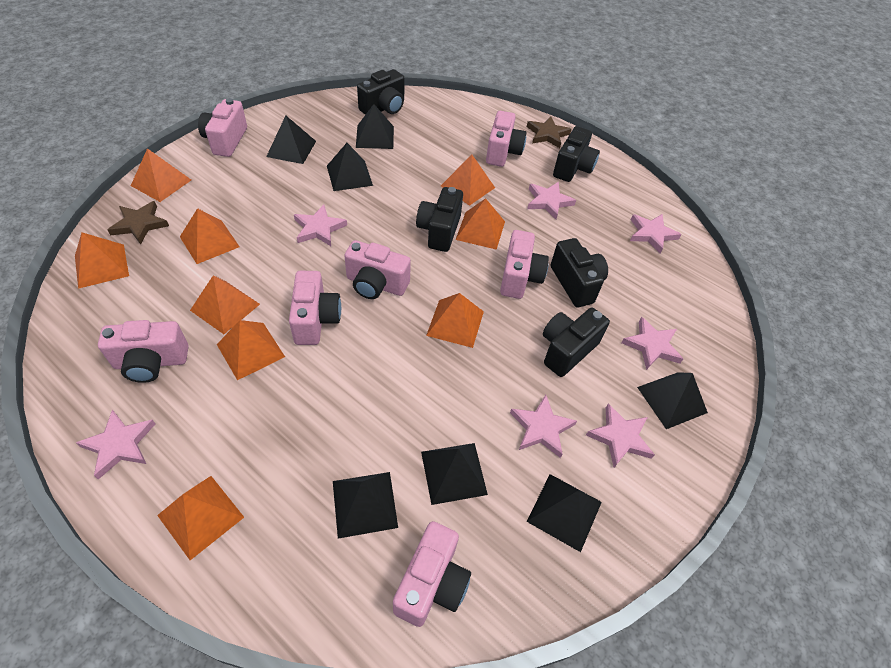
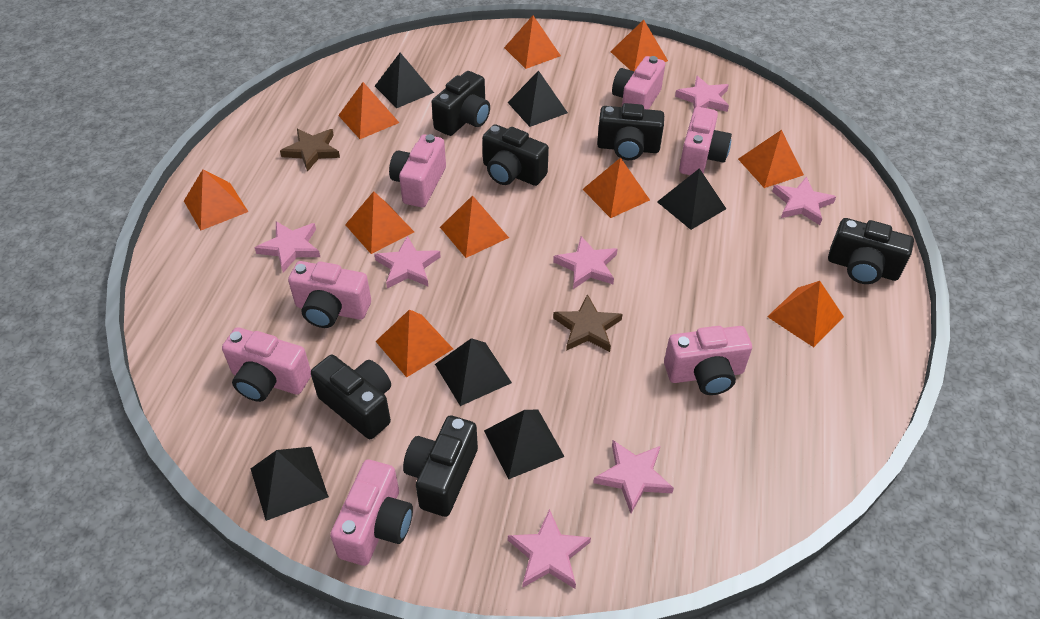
black camera: [357,69,405,115] [416,187,463,252] [543,308,610,377] [551,238,608,307] [553,126,600,182] = 5 -> [311,355,391,439] [403,416,478,517] [432,71,490,136] [482,124,549,186] [597,103,664,160] [828,218,914,284] = 6
black pyramid: [266,116,316,164] [327,143,373,191] [333,472,398,539] [356,104,394,149] [421,443,488,505] [526,474,602,552] [637,372,708,429] = 7 -> [251,447,329,521] [375,53,434,108] [435,338,512,406] [484,410,565,479] [507,70,568,127] [657,168,726,230] = 6
orange pyramid: [75,232,129,289] [131,148,191,202] [157,476,244,560] [180,208,240,264] [190,275,260,334] [217,320,285,380] [426,293,484,348] [441,155,495,206] [455,198,505,250] = 9 -> [184,169,248,230] [338,82,399,139] [345,191,414,254] [375,309,453,377] [440,195,509,258] [504,15,561,69] [583,158,650,218] [610,20,668,71] [738,130,804,188] [767,281,844,347] = 10

